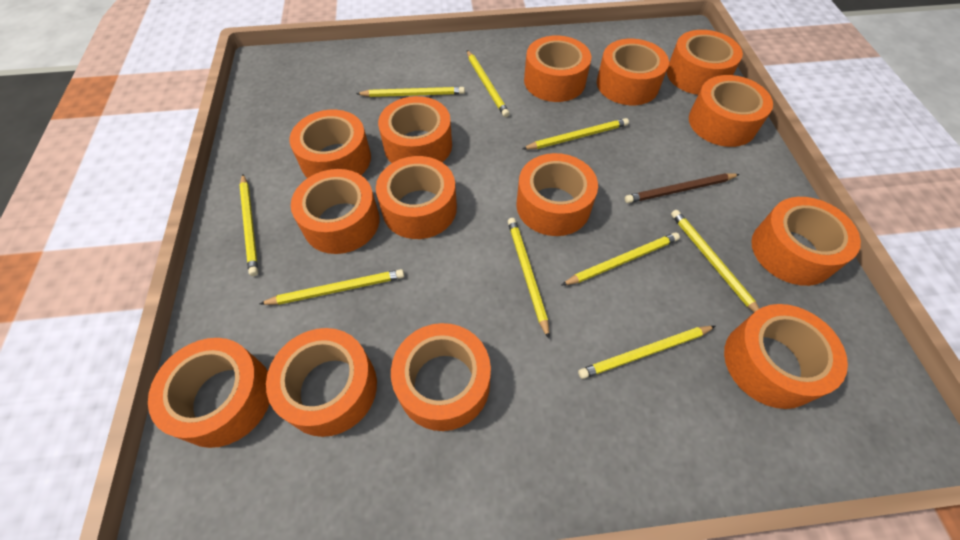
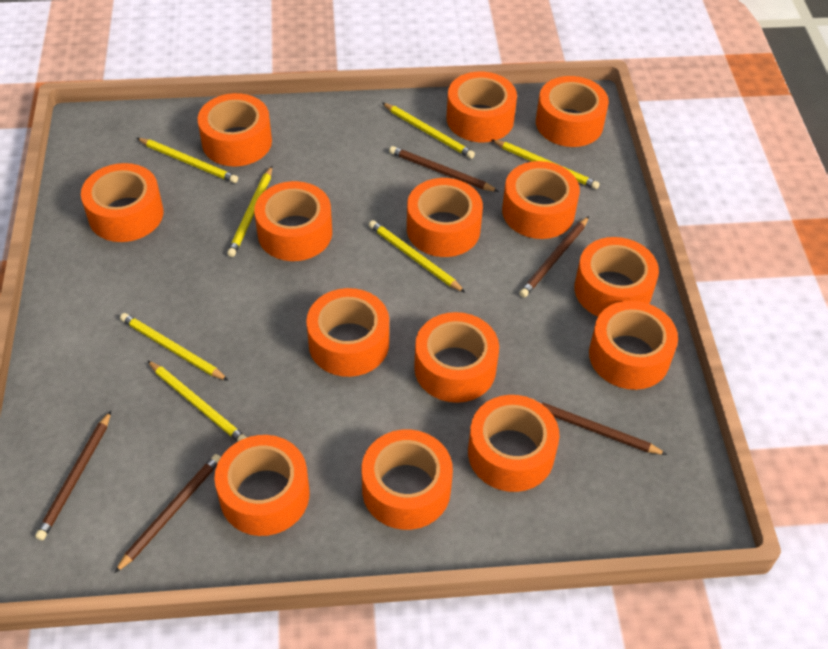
brown pencil: [625,173,740,203] = 1 -> [35,411,111,540] [115,454,221,573] [389,146,499,192] [519,216,589,298] [531,398,667,455] = 5
yellow pencil: [239,174,258,276] [260,269,404,305] [356,87,465,97] [467,50,510,117] [508,218,549,339] [522,118,629,150] [562,232,680,285] [578,326,715,379] [671,210,760,312] = 9 -> [120,313,229,381] [137,138,238,183] [147,360,247,441] [227,166,272,257] [369,220,466,293] [382,103,475,159] [491,139,600,189] = 7

